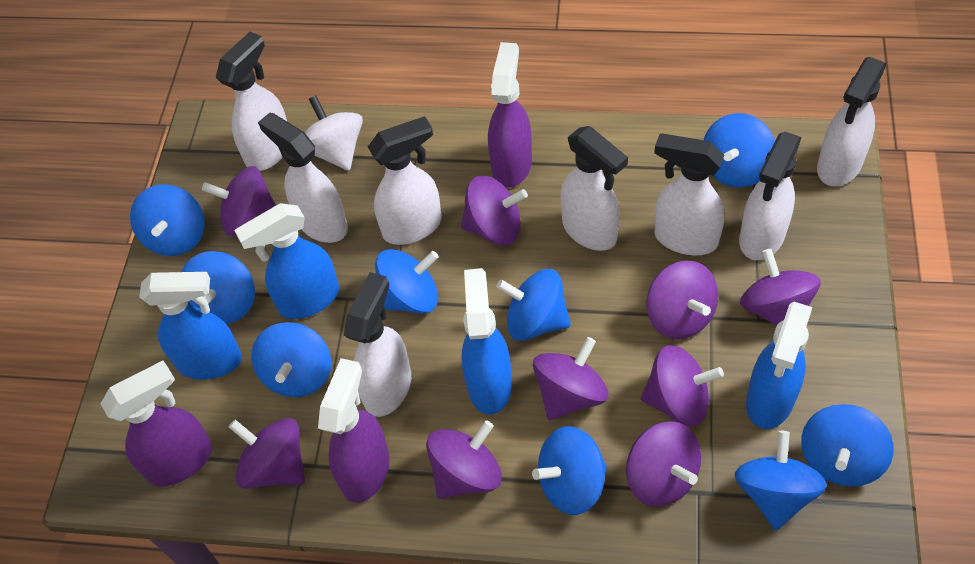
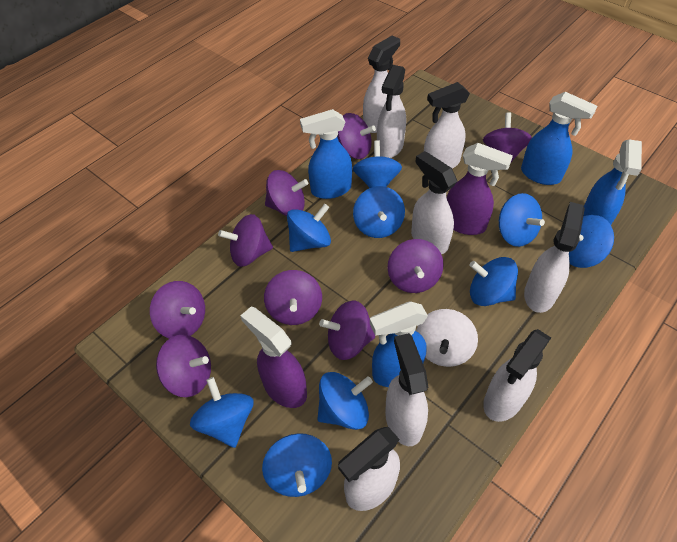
purple spray bottle: [101,360,212,486] [318,358,390,503] [488,42,532,187] = 3 -> [240,307,307,408] [447,143,513,235] = 2

